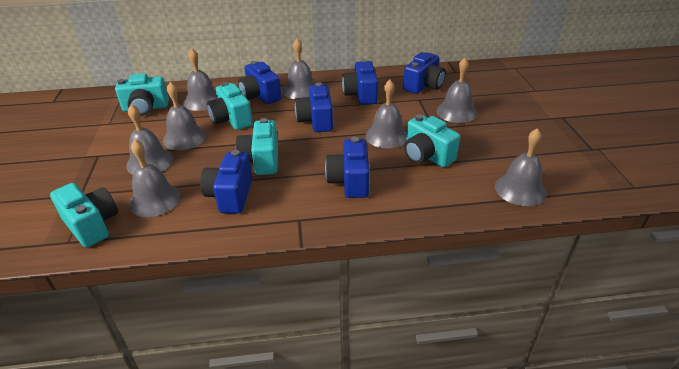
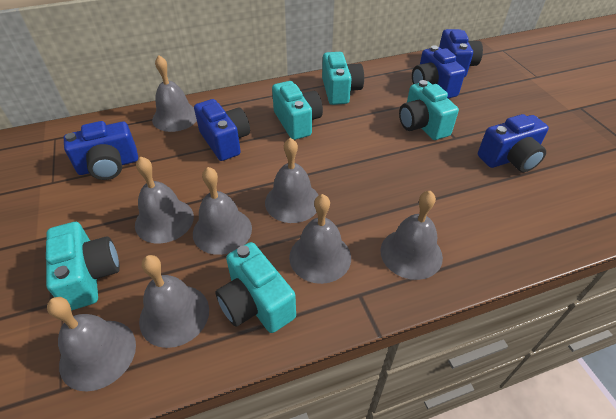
blue camera: [200,150,253,214] [238,61,282,104] [295,82,333,132] [325,137,370,198] [342,59,378,105] [403,52,446,94] = 6 -> [64,121,138,180] [194,99,250,161] [412,45,466,98] [439,29,483,77] [478,114,549,172] = 5

